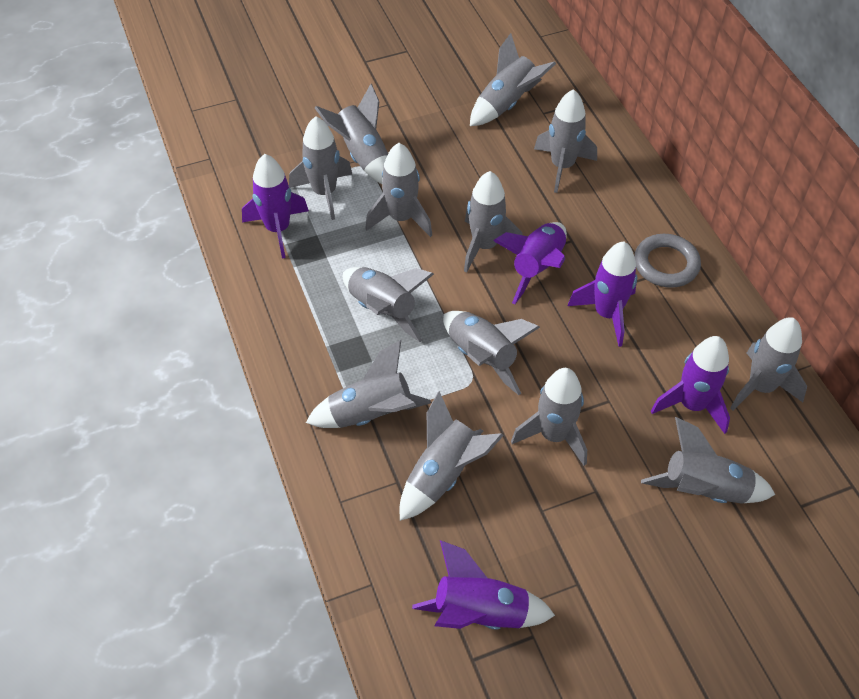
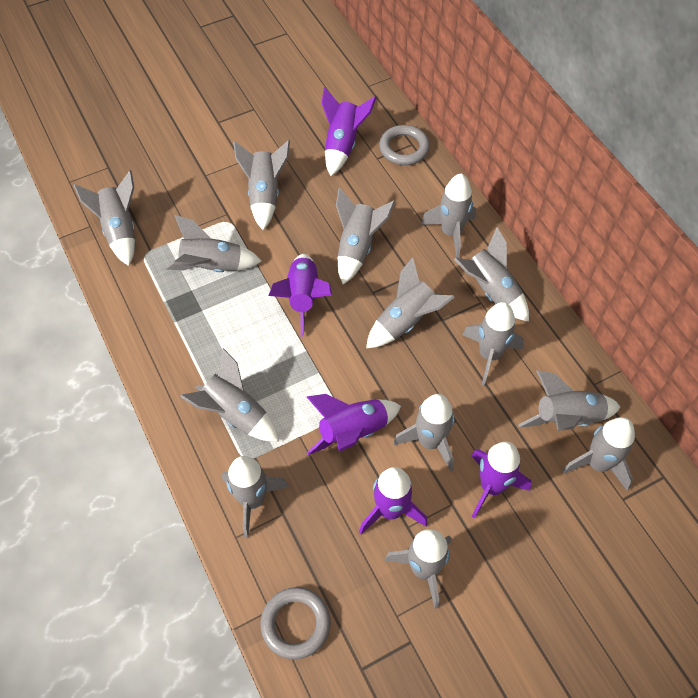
grey ring: [634,234,701,288] = 1 -> [261,587,331,659] [379,125,430,165] = 2
grey rocket: [289,116,352,220] [306,340,431,428] [315,84,388,184] [343,267,434,342] [365,143,432,237] [400,391,504,521] [443,311,540,395] [464,171,523,272] [470,33,556,126] [511,368,587,466] [534,89,597,193] [641,417,775,504] [730,317,807,410] = 13 -> [73,170,135,266] [165,215,262,272] [180,348,279,441] [222,456,289,538] [233,140,290,230] [336,187,395,284] [366,257,455,348] [384,529,451,609] [393,394,455,472] [421,173,476,258] [454,227,529,322] [463,302,524,386] [518,371,620,431] [562,417,635,491] = 14

